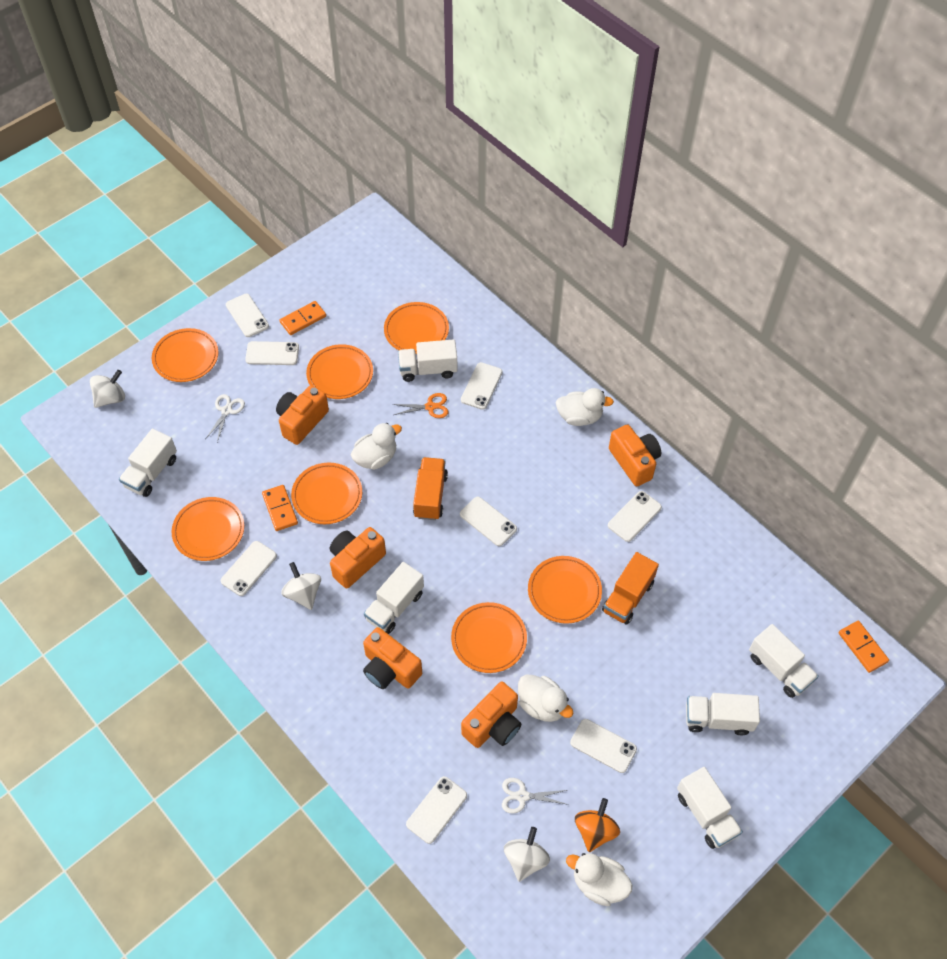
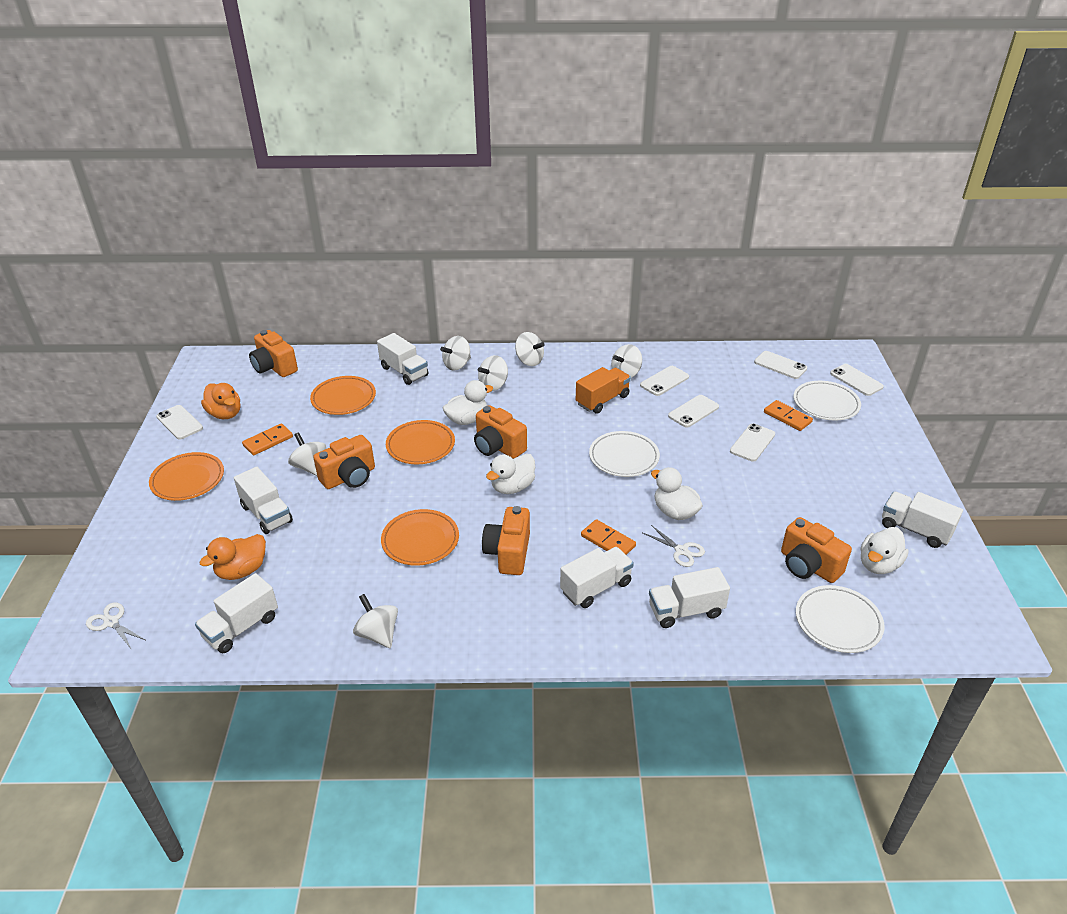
orange duck: none = 0 -> [199,534,266,580] [201,383,240,419] = 2
orange plate: [152,328,218,382] [172,497,244,561] [291,463,362,524] [306,344,373,399] [384,302,449,354] [451,602,527,673] [528,556,602,624] = 7 -> [149,452,224,501] [310,376,376,415] [381,509,459,566] [386,420,455,464] = 4
orange scissors: [392,393,449,418] = 1 -> none = 0
orange spinning top: [575,798,620,852] = 1 -> none = 0
orange truck: [413,457,448,520] [602,552,659,625] = 2 -> [576,367,631,414] = 1
white phone: [221,541,277,596] [226,294,269,337] [245,341,299,365] [406,776,467,844] [460,497,517,546] [461,362,502,410] [570,719,637,773] [608,491,662,542] = 8 -> [156,405,203,439] [640,366,689,396] [668,395,719,428] [730,423,775,462] [754,351,807,379] [830,364,884,396] = 6
white plate: none = 0 -> [589,431,660,477] [794,381,861,421] [796,585,885,653] = 3
white spinning top: [90,370,125,408] [281,562,321,610] [504,827,550,882] = 3 -> [288,432,326,476] [353,594,398,648] [440,336,471,371] [478,355,508,391] [515,332,544,366] [611,344,642,378] = 6

